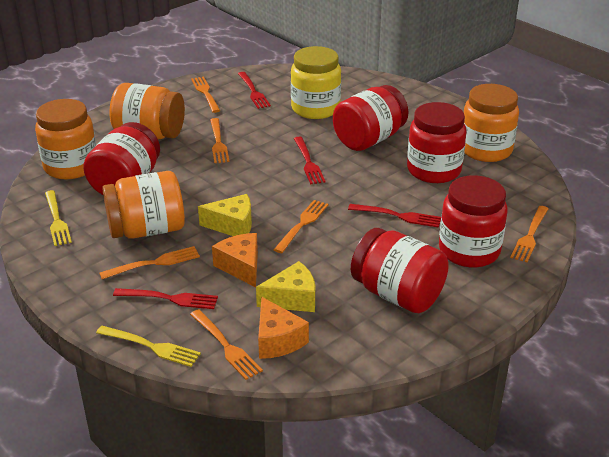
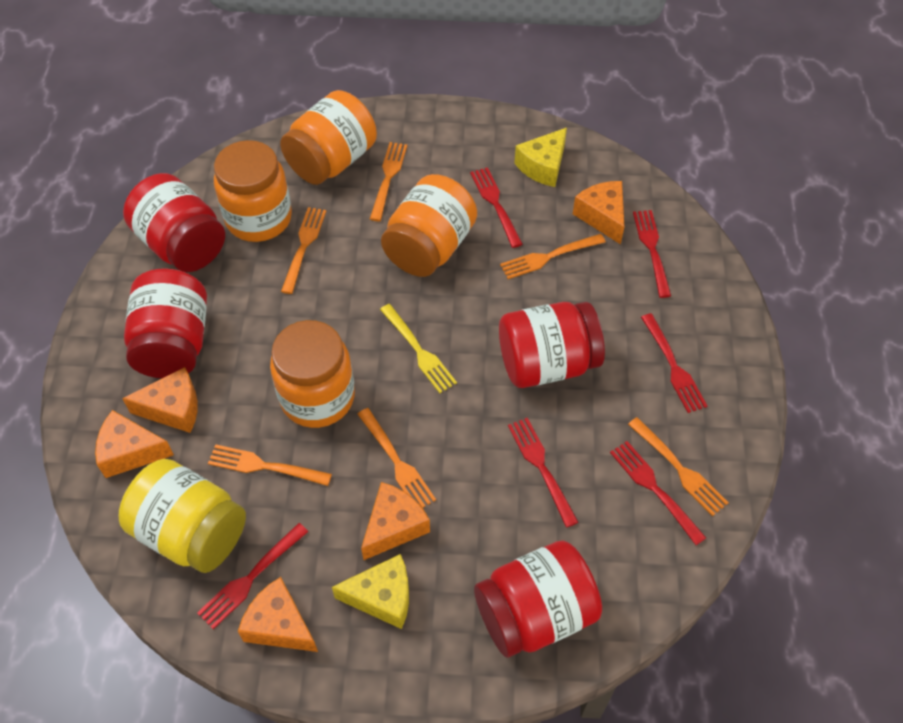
orange cheese: [212,233,258,287] [258,297,309,359] = 2 -> [95,410,174,478] [122,367,198,433] [238,577,318,652] [361,482,430,560] [573,181,624,244] = 5
red fork: [113,288,218,309] [238,72,271,109] [294,137,326,185] [348,204,441,228] = 4 -> [197,523,308,629] [470,167,523,248] [508,418,579,528] [610,441,706,545] [633,210,671,298] [641,313,707,413] = 6
red jar: [83,122,160,195] [333,85,408,151] [351,228,449,313] [407,102,466,183] [439,175,508,268] = 5 -> [123,173,225,272] [124,268,207,378] [474,541,602,658] [499,302,605,388] = 4
yellow fork: [45,190,72,246] [96,326,201,367] = 2 -> [380,304,457,393] = 1

